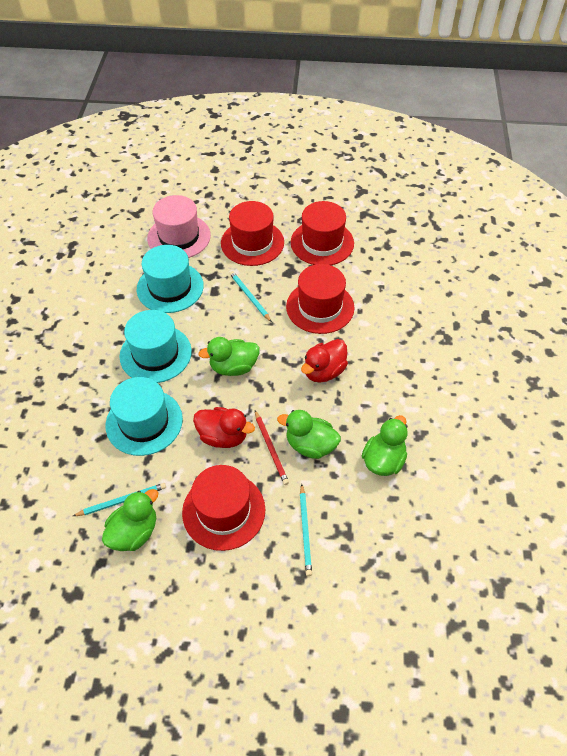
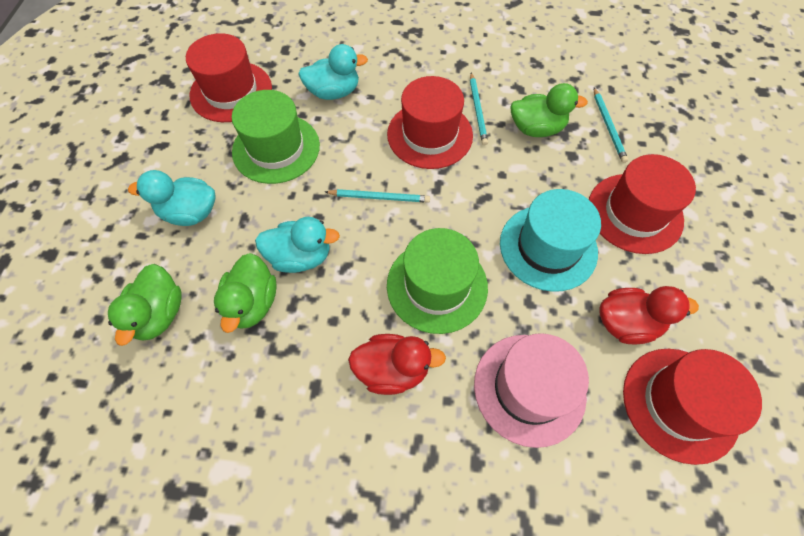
green duck: [102,489,158,551] [198,337,260,376] [277,410,341,459] [362,415,408,476] = 4 -> [108,264,182,346] [214,253,277,333] [510,83,588,137] = 3
green hat: none = 0 -> [232,90,320,184] [387,228,488,334] = 2
red pencil: [255,410,289,485] = 1 -> none = 0
turquoise duck: none = 0 -> [128,170,215,226] [255,217,340,273] [298,44,368,100] = 3
turquoise hat: [106,377,183,456] [120,310,192,383] [137,245,204,313] = 3 -> [500,189,601,292] = 1

